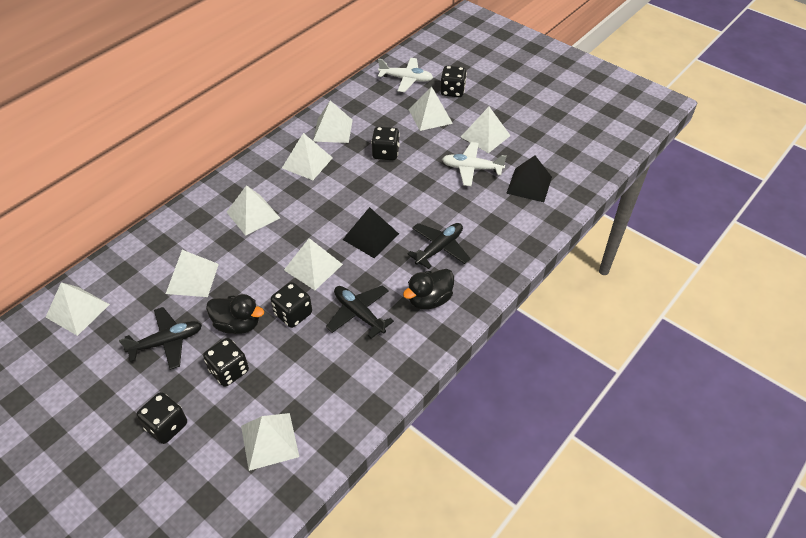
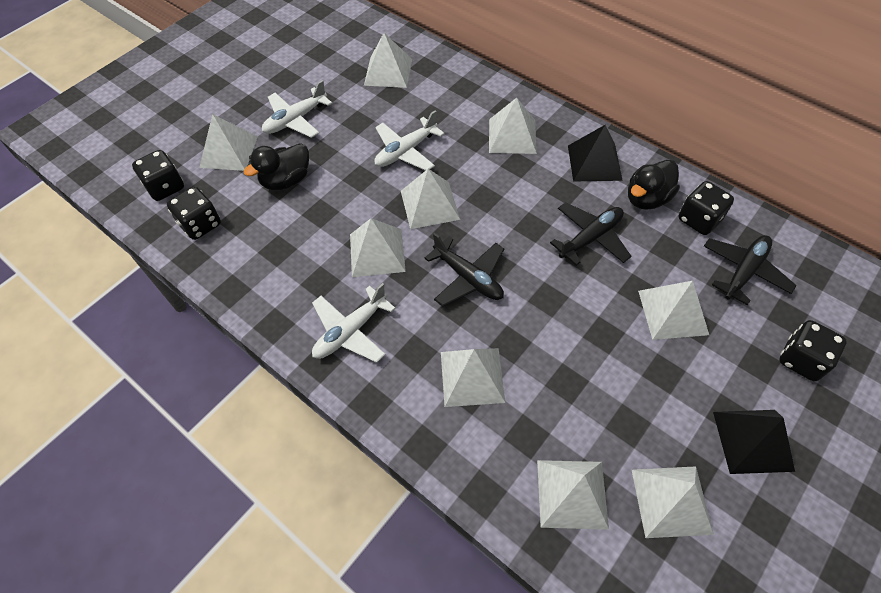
black dice: [137,392,187,444] [203,338,249,387] [271,282,312,328] [371,127,400,160] [440,66,467,97] = 5 -> [132,150,184,201] [167,187,221,240] [679,181,734,235] [779,320,847,381] = 4
white plane: [378,58,433,92] [442,142,507,186] = 2 -> [262,80,332,138] [312,283,396,363] [374,110,445,171] = 3

